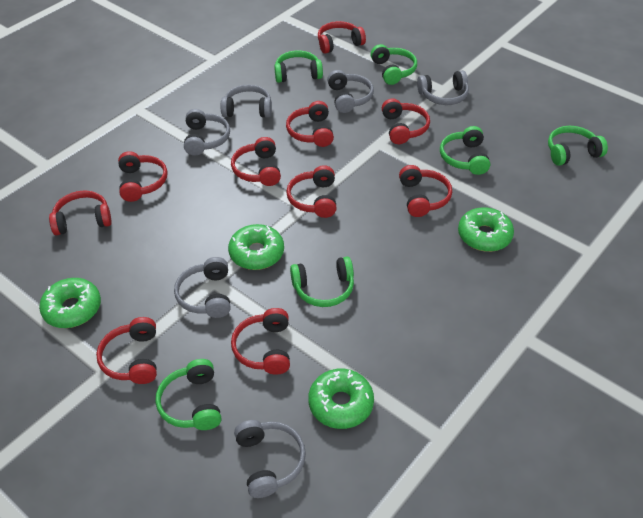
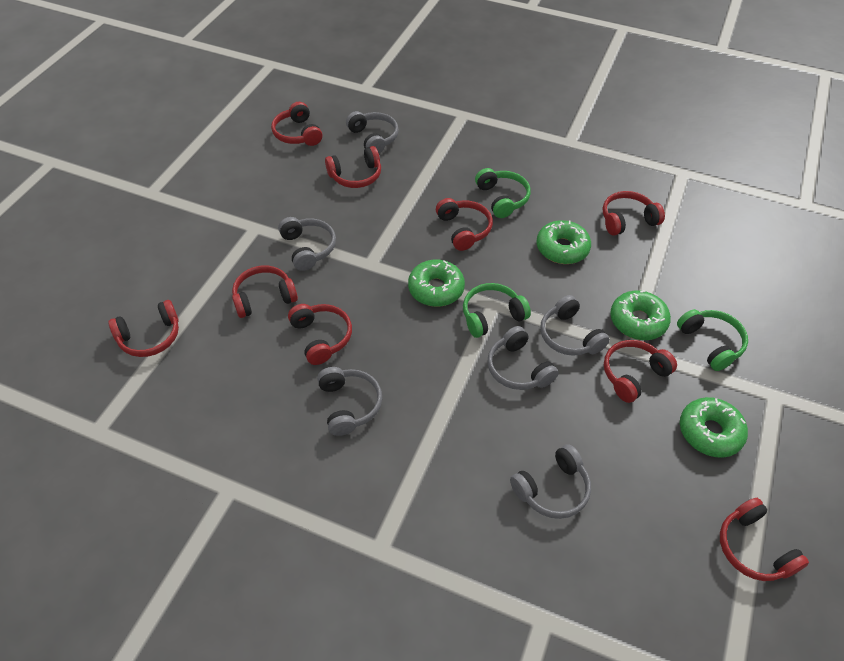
green headphones: [155,359,221,430] [274,50,323,83] [290,257,354,307] [370,44,417,85] [440,126,490,175] [548,126,608,166] = 6 -> [463,283,531,338] [475,168,531,218] [677,309,748,371] = 3
red headphones: [49,190,112,235] [96,317,157,384] [118,151,168,202] [231,137,281,186] [231,308,290,375] [286,101,334,147] [286,165,337,218] [318,21,366,54] [382,99,430,144] [399,165,452,217] = 10 -> [108,300,179,357] [232,266,298,318] [271,102,322,146] [288,304,352,365] [325,146,381,188] [436,198,493,251] [603,191,665,236] [604,340,677,403] [720,498,809,581] = 9

